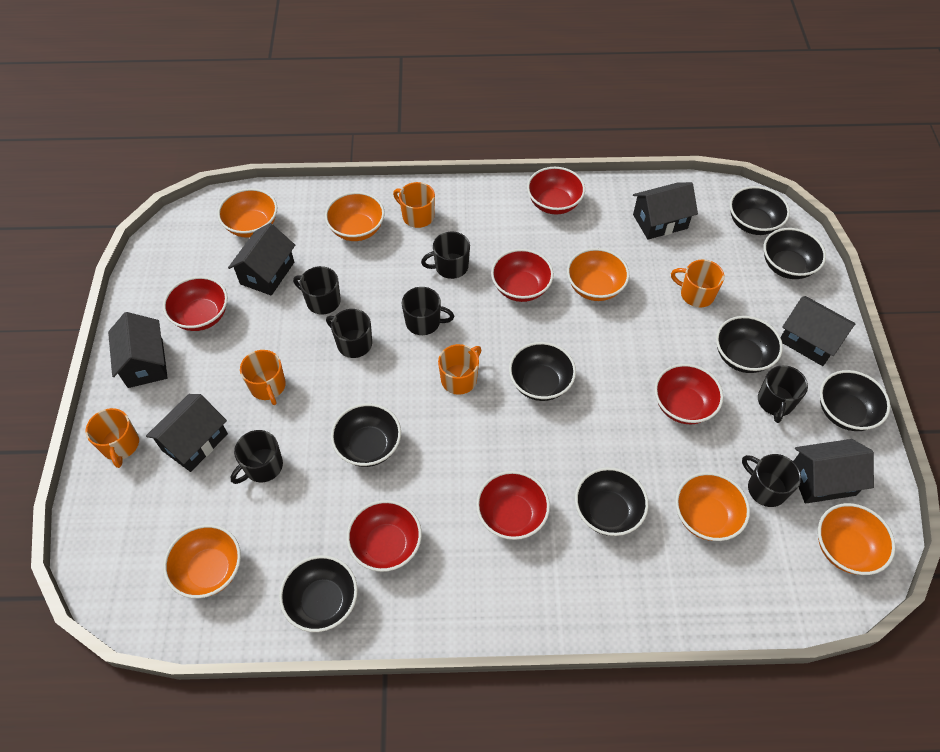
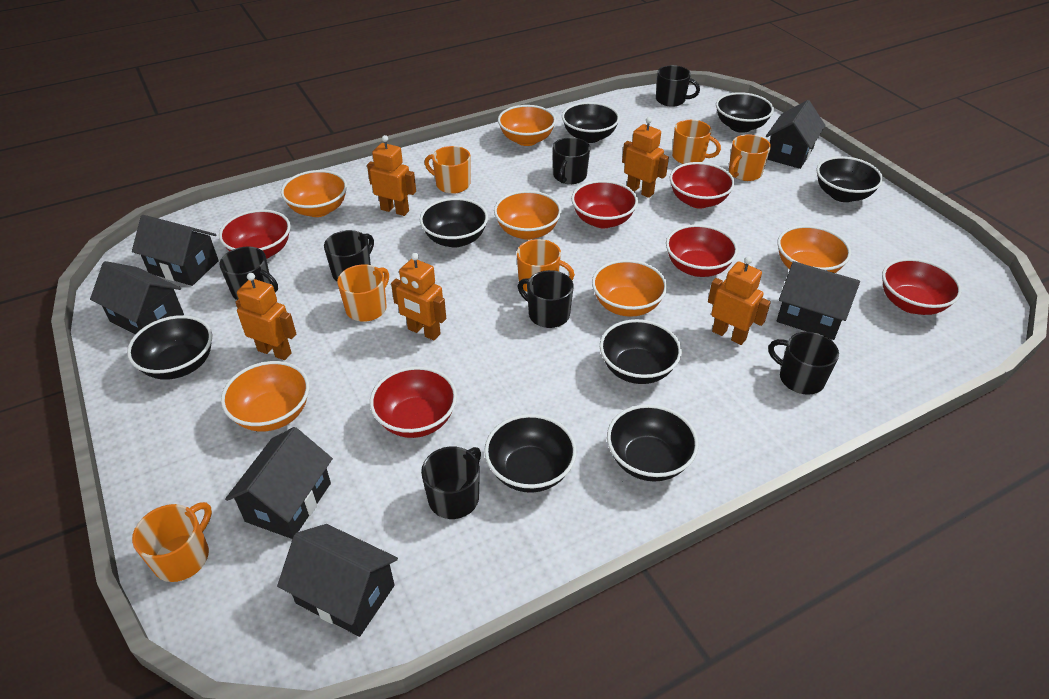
orange mug: [85,408,139,468] [240,350,286,405] [393,182,435,228] [438,344,481,395] [671,260,724,307] = 5 -> [132,502,212,582] [337,264,389,322] [424,146,471,194] [517,239,575,291] [672,120,721,164] [729,134,771,181] = 6
orange robot: none = 0 -> [235,273,296,360] [367,135,416,216] [391,253,446,340] [622,117,669,198] [708,256,771,345] = 5

